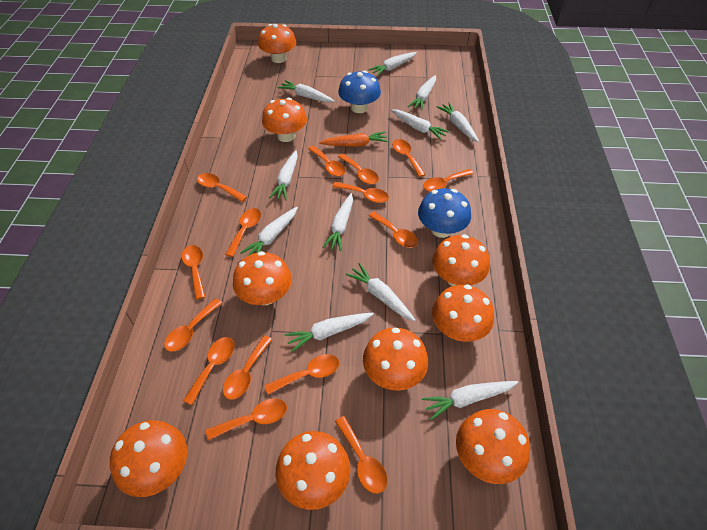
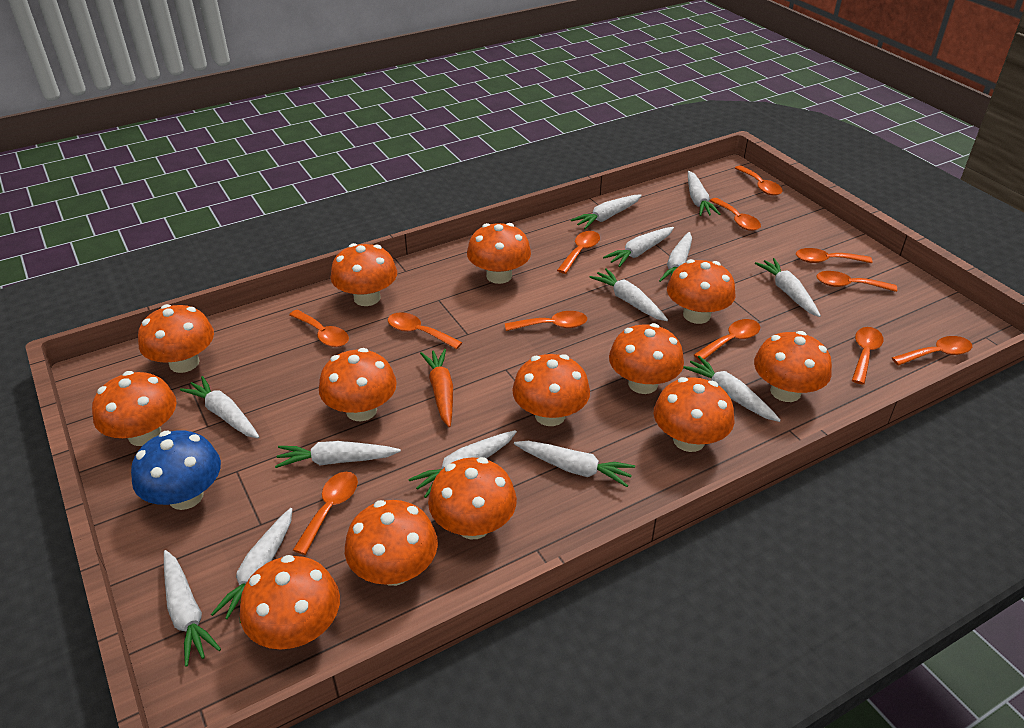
blue mushroom: [338,71,381,113] [418,188,471,238] = 2 -> [131,430,221,510] = 1
orange mushroom: [110,420,187,497] [233,251,292,305] [258,24,296,63] [262,98,307,142] [276,431,351,510] [363,327,428,391] [432,234,490,286] [432,284,494,342] [456,409,530,484] = 9 -> [92,371,177,446] [138,304,214,373] [240,555,340,649] [319,348,397,421] [330,243,397,306] [345,500,438,586] [428,457,517,540] [467,223,531,284] [512,354,590,426] [609,323,684,394] [654,377,734,452] [667,259,736,324] [754,331,832,402] = 13
orange spoon: [164,298,222,352] [182,245,205,300] [183,337,235,405] [197,173,247,202] [206,399,287,440] [223,335,273,400] [225,208,261,257] [264,354,339,395] [308,146,345,176] [333,182,389,203] [335,416,387,494] [338,154,379,184] [368,212,418,248] [392,139,426,177] [423,169,474,192] = 15 -> [289,310,349,347] [293,472,358,555] [388,312,463,349] [505,311,587,331] [557,231,600,274] [694,319,760,361] [710,198,761,231] [735,165,782,196] [796,248,872,263] [816,271,897,292] [852,327,883,384] [892,336,972,365] = 12
white carrot: [240,207,298,256] [269,150,298,201] [278,80,335,103] [284,313,374,352] [322,193,353,251] [345,263,416,321] [368,52,417,76] [391,109,450,140] [408,75,436,111] [422,381,518,420] [437,103,479,142] = 11 -> [164,550,221,667] [180,376,259,438] [211,508,292,623] [275,441,401,468] [408,430,517,498] [514,441,635,487] [571,194,642,229] [589,268,668,321] [603,227,674,267] [659,232,692,282] [683,356,781,422] [688,171,720,216] [755,258,821,317] = 13

